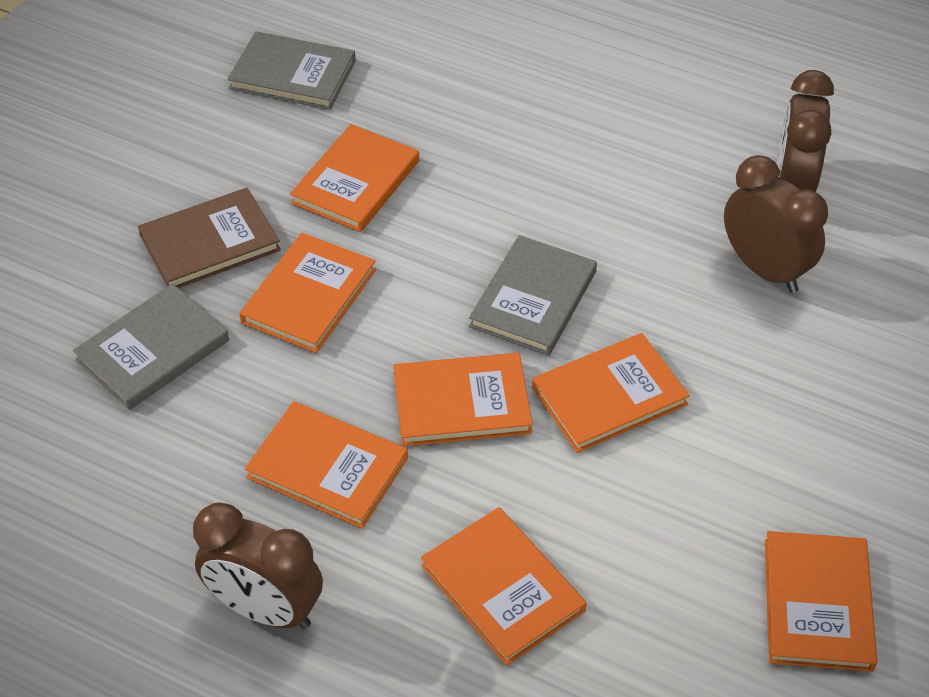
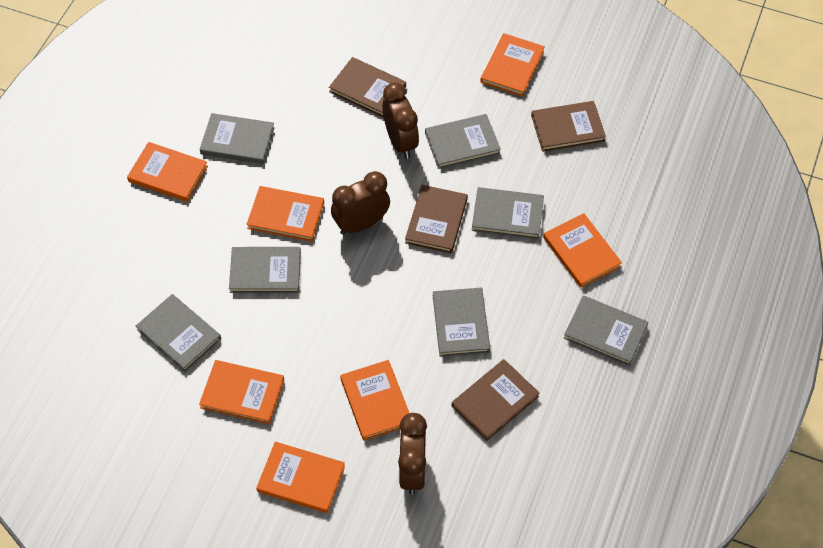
brown book: [138,188,281,288] = 1 -> [329,57,406,117] [405,185,468,253] [452,359,539,441] [531,101,606,152] = 4
grey book: [73,284,229,410] [228,31,356,110] [469,235,597,355] = 3 -> [136,294,221,372] [200,113,275,164] [229,247,301,293] [425,114,501,169] [433,288,490,357] [472,187,544,239] [564,296,648,366] = 7

